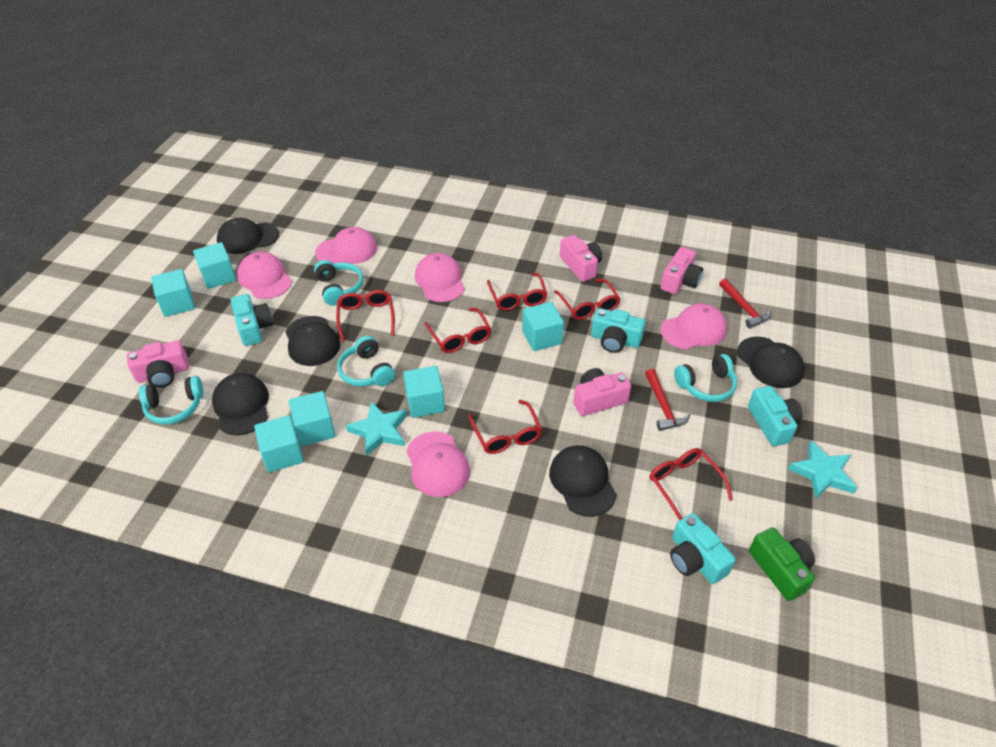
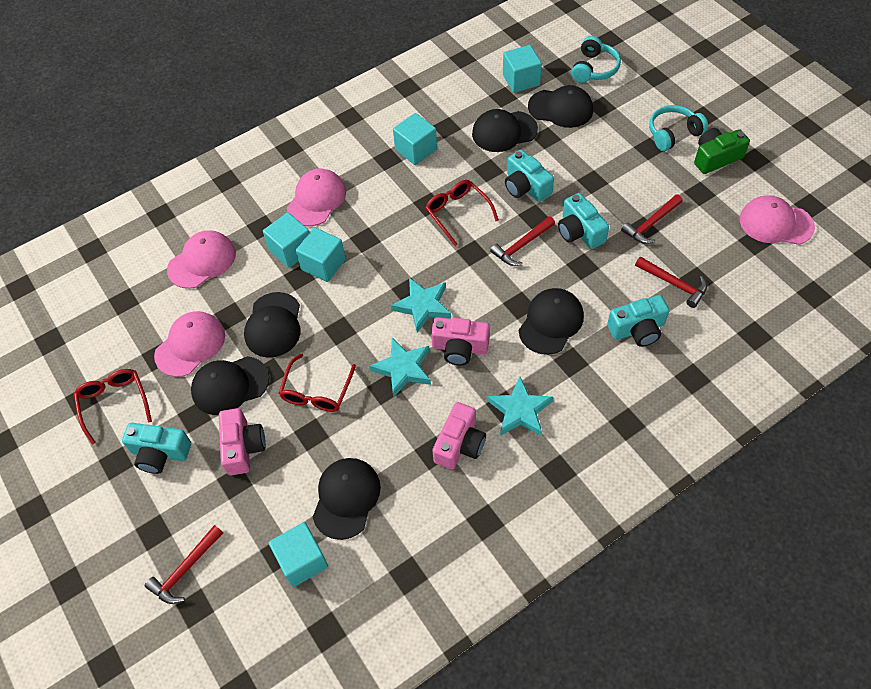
black cap: [212,373,269,436] [217,218,279,254] [285,316,340,366] [549,445,617,517] [737,337,804,388] = 5 -> [191,356,269,415] [244,292,301,358] [313,458,381,540] [472,109,538,152] [519,288,584,355] [528,85,593,128] = 6
pink camera: [127,340,189,388] [560,235,602,282] [573,368,631,416] [660,247,703,294] = 4 -> [219,408,266,475] [431,317,490,366] [432,402,486,470] = 3
pink cap: [237,252,292,299] [315,227,377,264] [406,431,470,497] [415,253,465,302] [661,303,727,350] = 5 -> [154,311,225,377] [167,230,236,289] [287,169,346,226] [740,195,815,245] = 4
red glasses: [336,290,395,342] [425,308,491,353] [468,400,542,454] [487,273,547,311] [554,279,620,320] [650,448,733,520] = 6 -> [74,369,152,445] [279,353,356,412] [425,180,499,246] = 3
red hammer: [645,369,690,431] [719,279,771,328] = 2 -> [145,525,223,604] [490,216,555,266] [621,194,683,244] [635,256,707,308] = 4
turquoise cube: [151,269,195,317] [193,242,236,289] [254,415,304,473] [289,391,336,446] [403,366,445,418] [522,302,564,351] = 6 -> [263,212,309,268] [269,522,328,587] [296,227,346,282] [393,113,437,165] [503,45,542,93] = 5
turquoise headphones: [139,376,204,425] [314,260,364,306] [337,336,395,387] [674,354,737,402] = 4 -> [571,36,621,83] [649,105,708,151] = 2
turquoise star: [346,401,407,456] [788,441,857,499] = 2 -> [369,338,431,397] [391,278,451,333] [487,377,553,436] = 3

